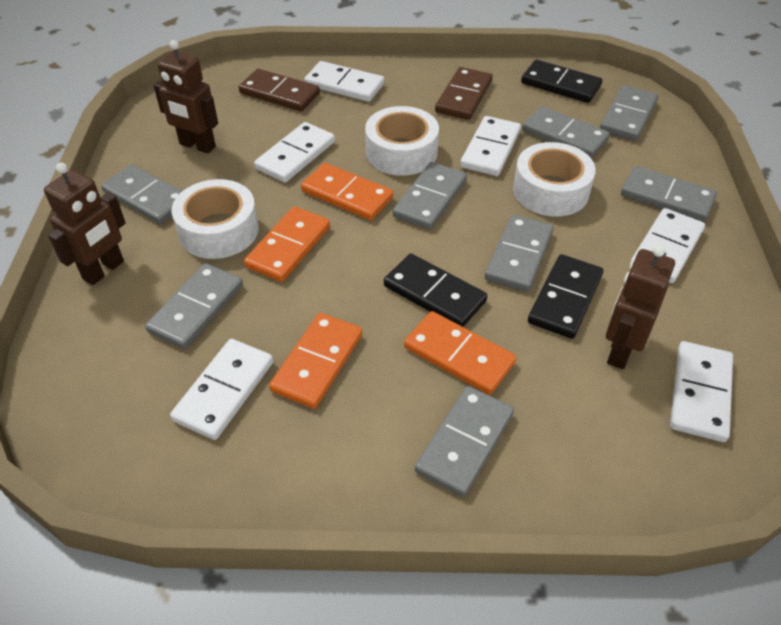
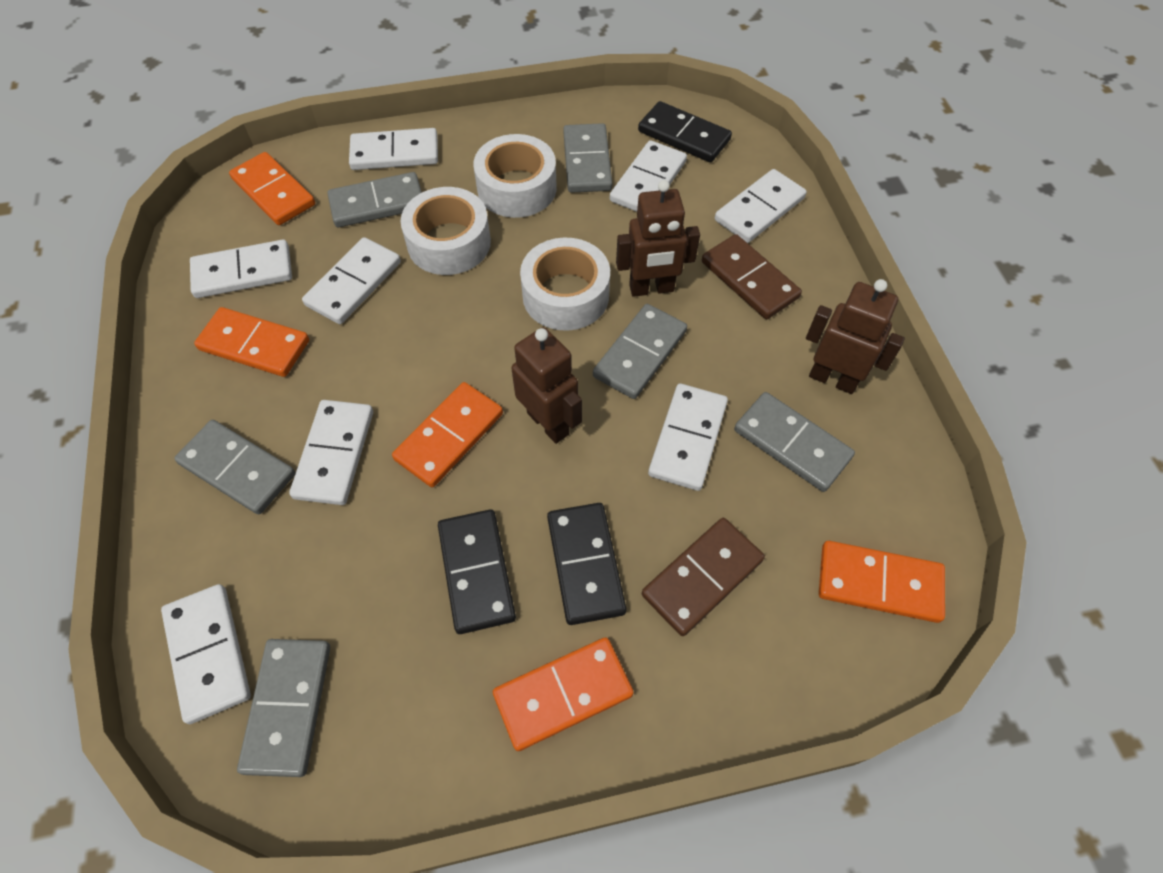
grey domino: [101,164,182,225] [145,263,243,349] [393,162,467,230] [415,386,514,497] [485,215,554,292] [522,106,610,158] [600,85,658,141] [621,166,717,222] = 8 -> [174,420,295,515] [237,639,330,777] [327,172,422,227] [563,123,612,193] [593,304,687,399] [734,392,855,492] = 6
orange domino: [244,206,330,282] [269,313,362,409] [301,163,393,220] [404,311,516,395] = 4 -> [194,307,309,377] [229,152,315,225] [392,382,503,487] [493,637,634,751] [819,541,945,623] = 5
white domino: [170,339,273,440] [254,122,335,183] [304,61,384,102] [460,116,521,176] [630,208,705,283] [670,341,733,442] = 6 -> [161,584,251,724] [190,240,292,298] [289,400,373,505] [302,237,401,324] [349,128,438,170] [610,140,687,212] [648,384,728,491] [715,169,807,243] = 8

